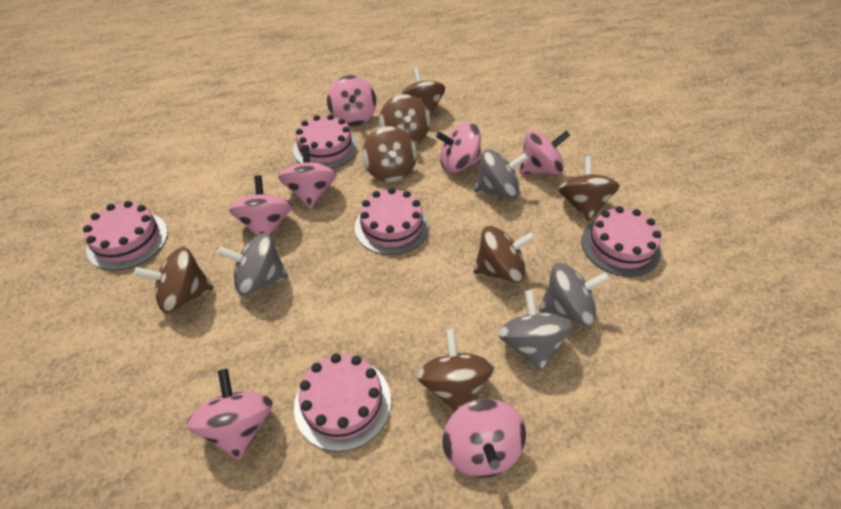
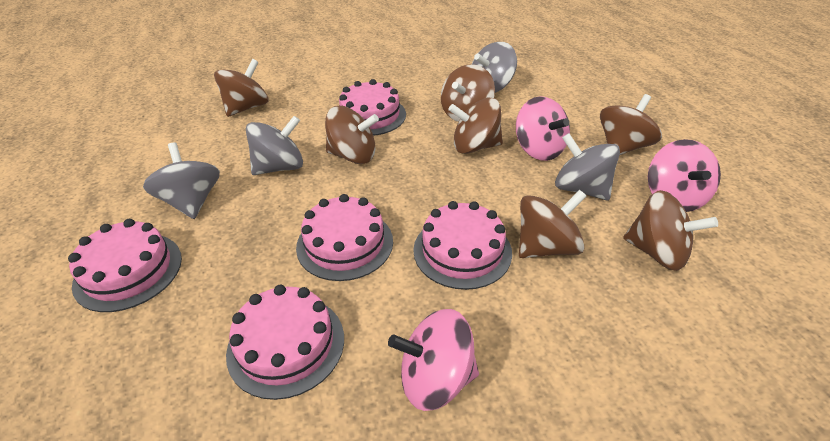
pink spinning top: [186,369,273,460] [229,175,292,236] [278,145,337,209] [327,75,376,126] [436,122,482,173] [442,399,526,478] [519,130,570,175] = 7 -> [388,309,479,411] [516,96,570,161] [648,139,721,212] = 3

